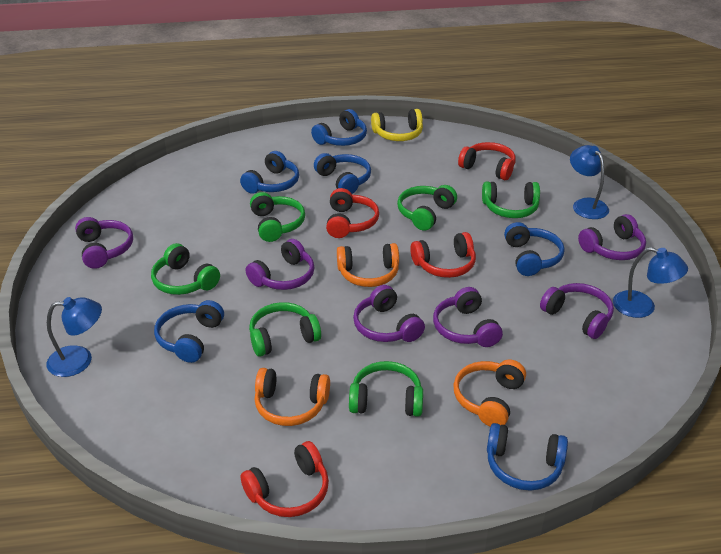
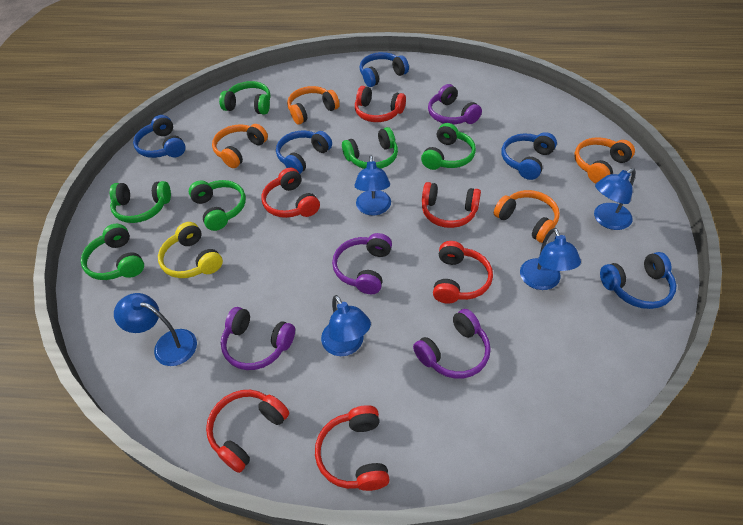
blue headphones: [154,300,224,363] [240,151,299,194] [311,109,367,146] [314,153,371,194] [487,423,568,491] [504,222,564,276] = 6 -> [133,115,185,158] [276,131,332,174] [359,52,409,87] [502,132,557,180] [600,252,677,309] = 5
blue lamp: [46,297,102,377] [570,145,609,219] [613,247,688,318] = 3 -> [114,293,197,366] [321,295,371,356] [354,156,391,215] [520,228,581,290] [594,168,636,230] = 5
orange headphones: [254,368,330,426] [337,243,399,287] [453,360,526,426] = 3 -> [212,124,268,168] [287,86,340,124] [494,190,560,243] [574,137,635,183] = 4
purple headphones: [75,217,133,269] [246,239,314,290] [353,285,425,342] [433,287,503,347] [540,283,614,339] [578,214,646,260] = 6 -> [221,307,295,370] [332,233,392,294] [413,309,491,379] [428,84,482,124] = 4
red headphones: [241,441,329,517] [326,188,379,238] [410,232,476,278] [458,142,516,180] = 4 -> [206,390,289,473] [262,168,320,218] [315,405,390,491] [355,86,406,122] [422,182,481,228] [433,241,493,304] = 6

